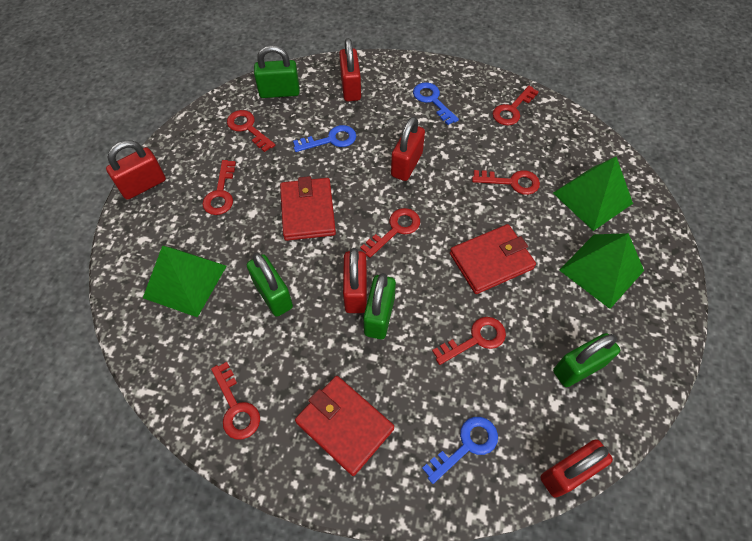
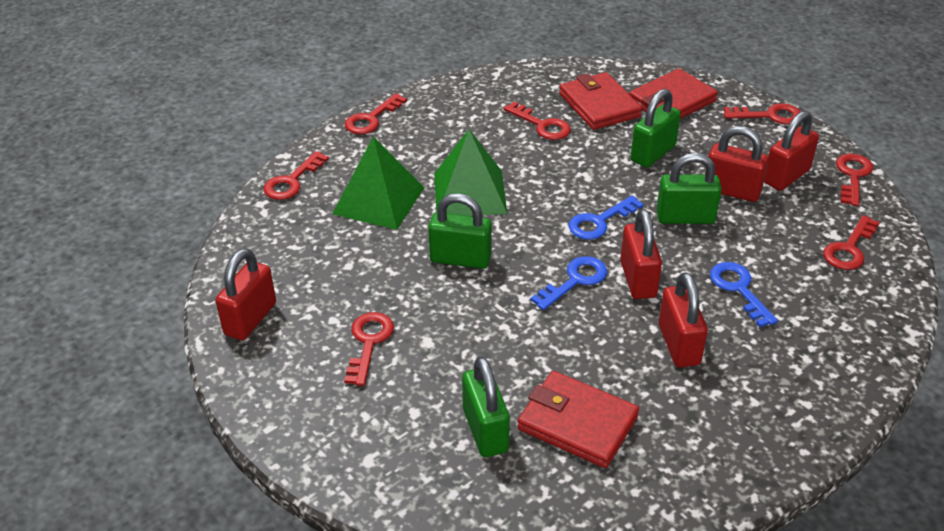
green pyramid: [143,246,226,318] [553,157,633,231] [559,233,644,309] = 3 -> [333,137,424,230] [434,129,507,216] = 2

